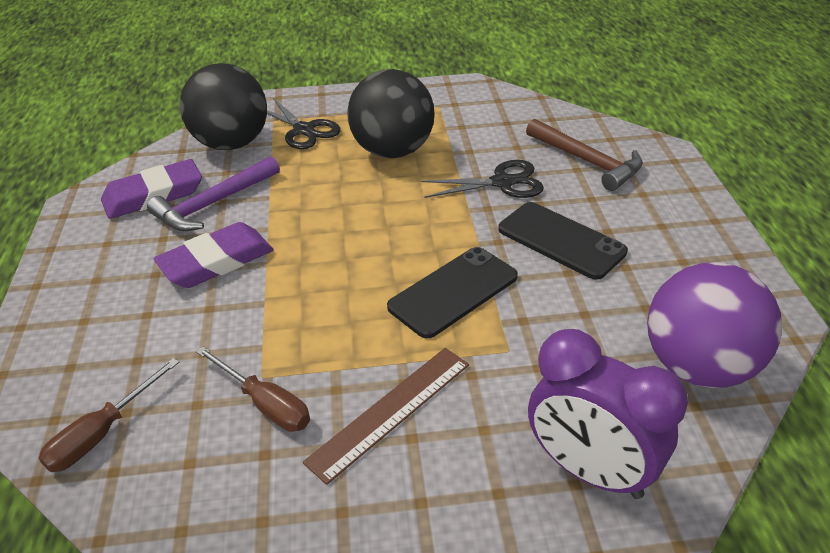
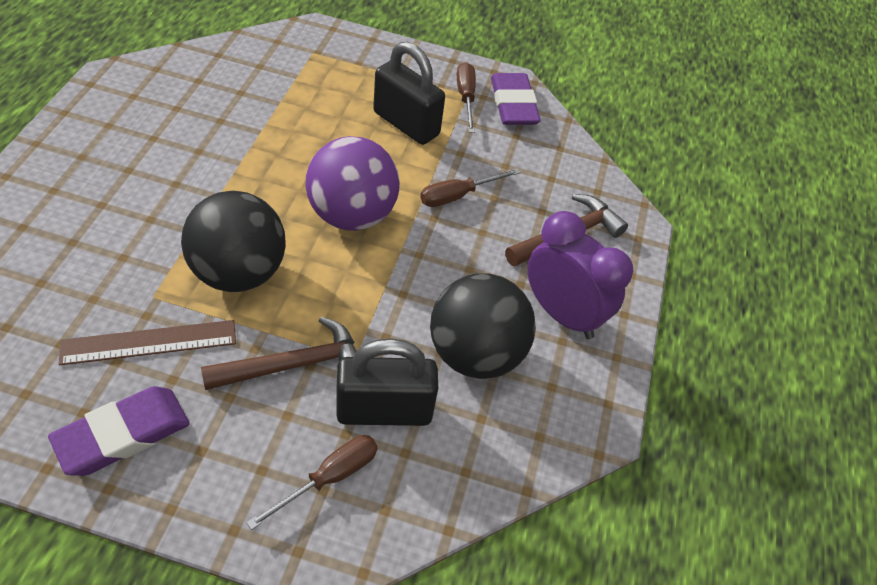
black padlock: none = 0 -> [336,338,438,426] [373,42,445,145] = 2
black phone: [387,247,518,339] [498,202,628,280] = 2 -> none = 0
black scissors: [267,98,341,149] [420,160,544,198] = 2 -> none = 0
brown hammer: [526,119,643,191] = 1 -> [201,317,356,390] [505,194,628,267] = 2
brown screwdriver: [39,358,179,472] [196,346,310,432] = 2 -> [247,435,378,530] [420,168,521,207] [457,62,476,133] = 3
purple hammer: [147,156,280,231] = 1 -> none = 0

